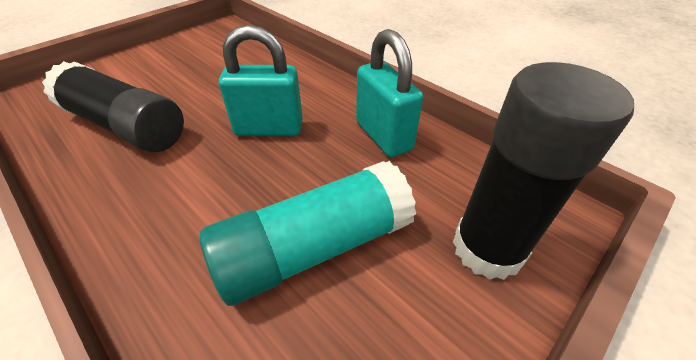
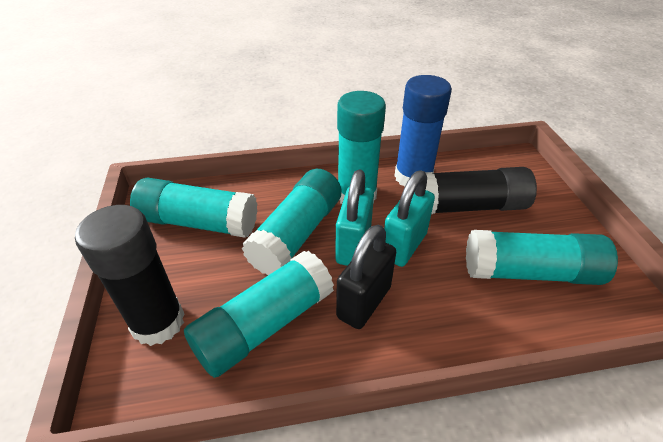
black padlock: none = 0 -> [336,225,396,329] = 1
blue glue stick: none = 0 -> [394,75,452,187] = 1
turquoise glue stick: [200,161,416,306] = 1 -> [130,177,257,238] [184,251,334,378] [242,169,341,275] [337,91,386,204] [466,230,618,285] = 5

